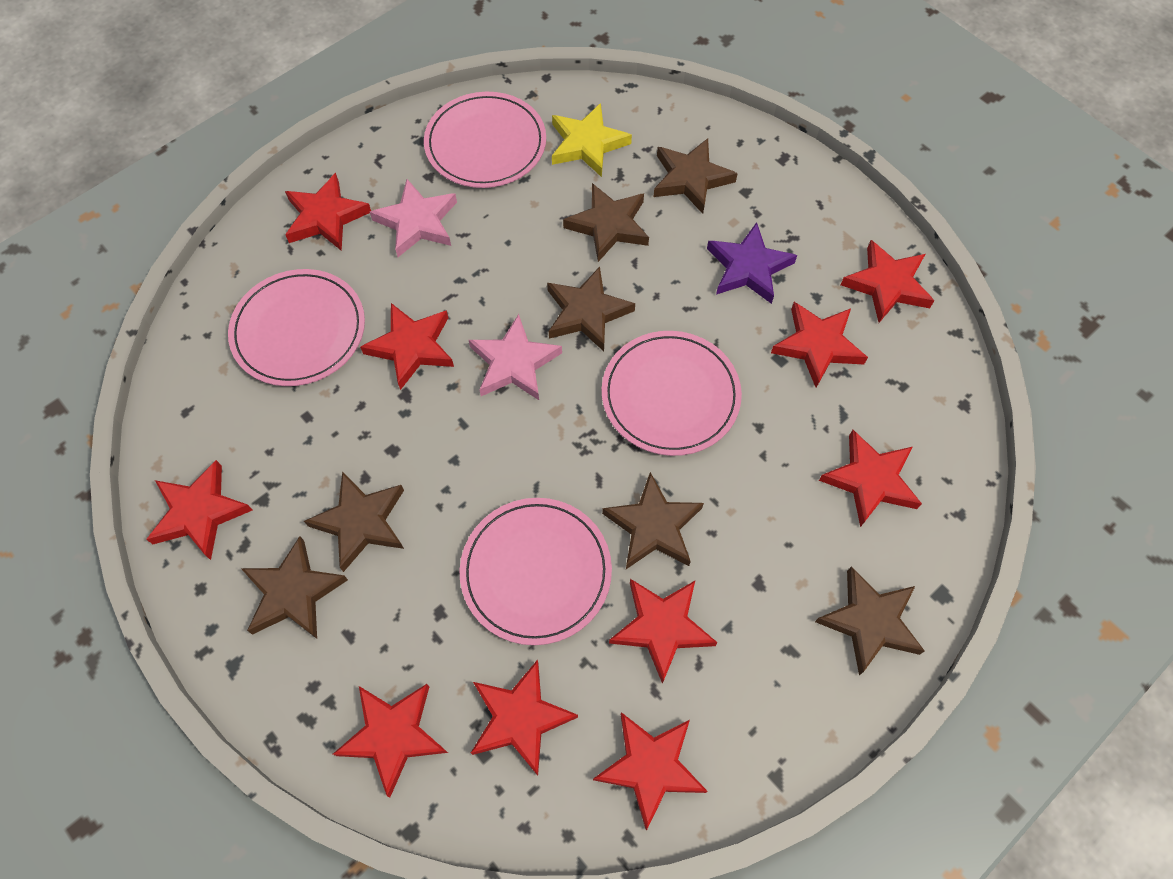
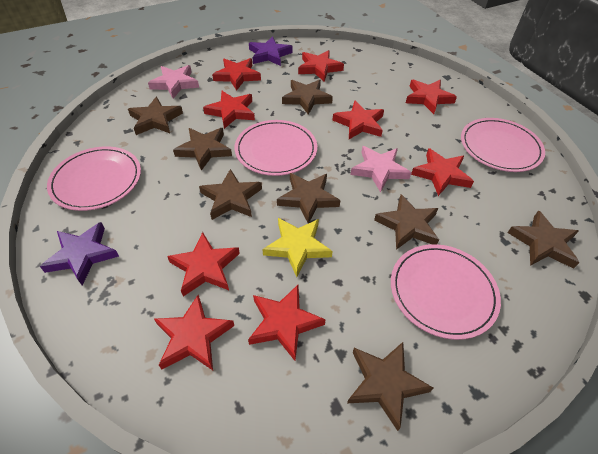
brown star: [241,536,348,639] [304,471,404,572] [547,267,635,351] [563,183,649,262] [602,472,704,569] [653,138,738,214] [815,567,925,675] = 7 -> [128,97,183,135] [173,128,232,171] [199,169,262,220] [277,173,341,223] [282,80,333,115] [347,342,433,431] [374,194,439,250] [508,210,580,269] = 8
purple star: [707,222,797,304] = 1 -> [40,222,119,285] [249,36,293,66] = 2
red star: [146,460,253,560] [285,173,371,251] [333,684,448,797] [360,303,454,390] [471,660,578,776] [593,712,708,830] [609,579,718,684] [771,302,868,388] [819,430,922,527] [841,240,934,323] = 10 -> [154,295,234,370] [167,232,240,296] [203,91,255,129] [212,58,261,91] [248,285,326,361] [298,50,344,82] [332,101,384,139] [406,79,457,114] [411,148,474,196] = 9

